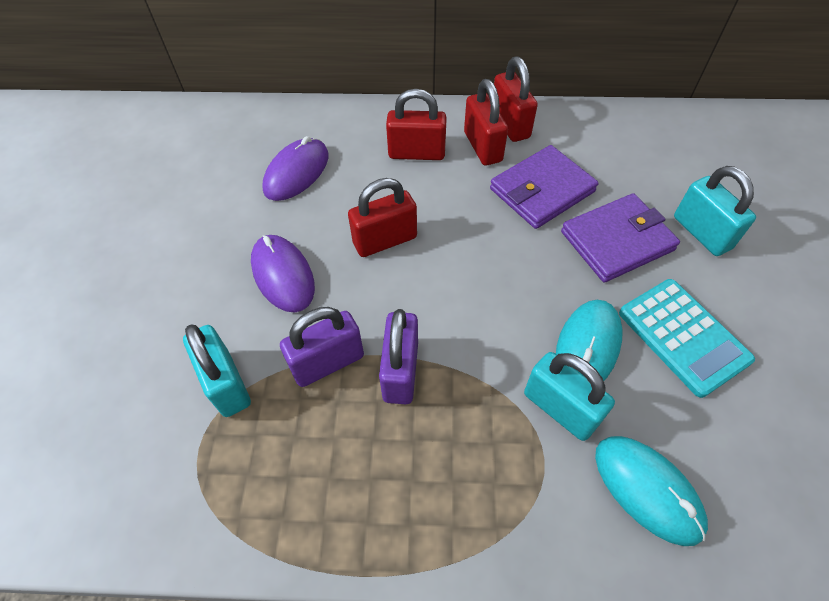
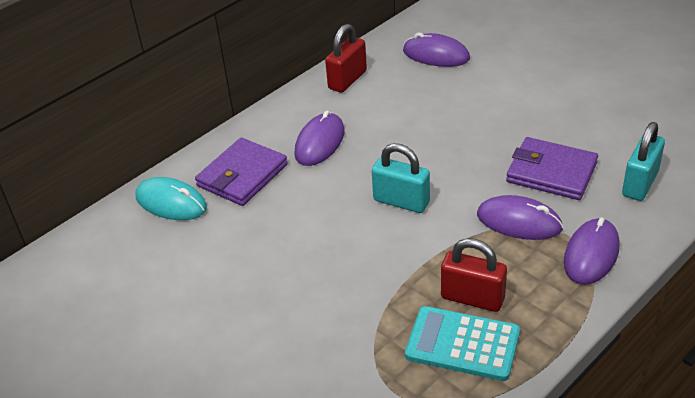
purple mouse: [251,235,315,312] [262,136,329,201] = 2 -> [294,111,345,166] [403,32,470,67] [477,195,563,240] [564,217,619,285] = 4
purple padlock: [280,307,364,387] [379,309,418,404] = 2 -> none = 0
red padlock: [348,178,417,257] [386,89,447,160] [464,79,508,166] [494,56,538,142] = 4 -> [325,24,367,93] [441,238,507,312] = 2
turquoise mouse: [556,300,623,381] [595,436,708,546] = 2 -> [136,177,207,220] = 1
turquoise padlock: [183,325,251,417] [524,352,615,441] [674,166,756,256] = 3 -> [372,143,430,213] [622,122,665,201] = 2

